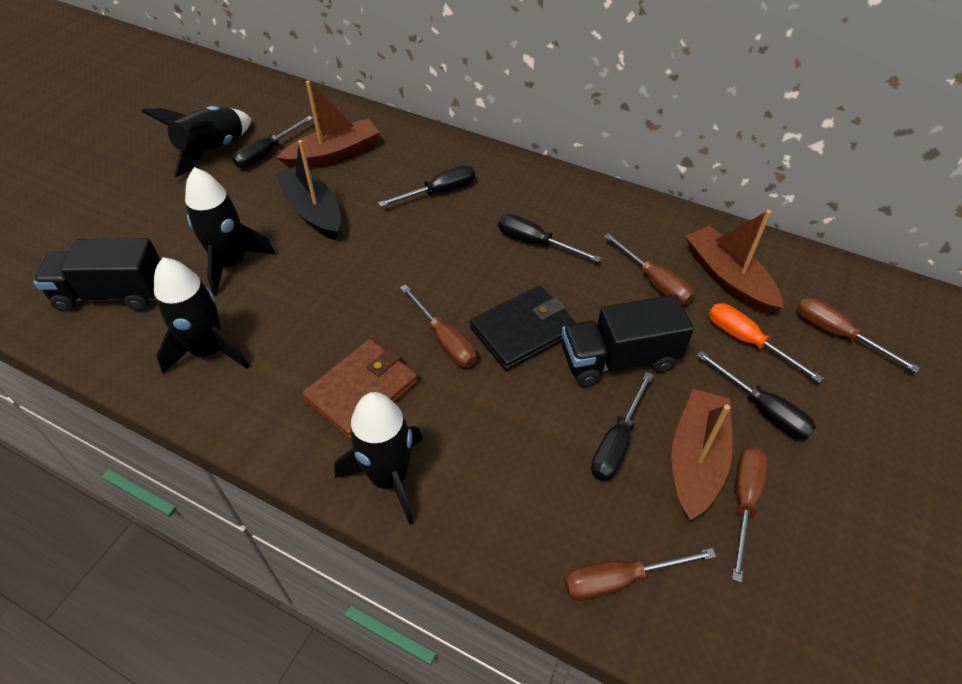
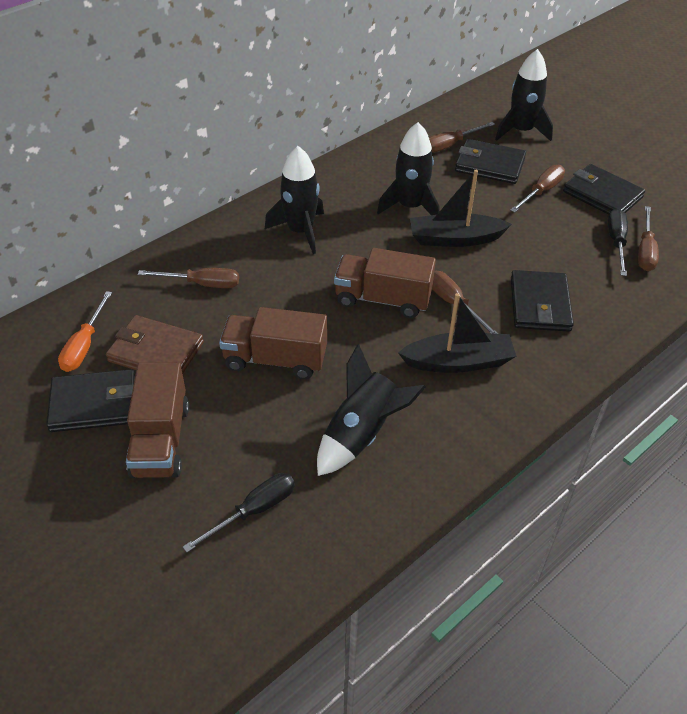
black boat: [275,140,341,240] = 1 -> [398,293,516,373] [410,170,511,247] = 2
black screwdriver: [232,116,313,168] [378,165,475,207] [498,214,601,262] [591,372,653,481] [697,351,816,440] = 5 -> [183,473,295,552] [608,209,628,276] = 2
black truck: [34,238,160,312] [562,294,694,387] = 2 -> none = 0
black wallet: [470,285,576,371] = 1 -> [46,369,135,432] [455,139,526,184] [511,270,574,332] [563,164,645,214] = 4
brown boat: [277,81,380,169] [671,389,733,520] [685,210,783,314] = 3 -> none = 0
brown truck: none = 0 -> [126,362,189,478] [219,307,327,379] [334,248,436,318] = 3

